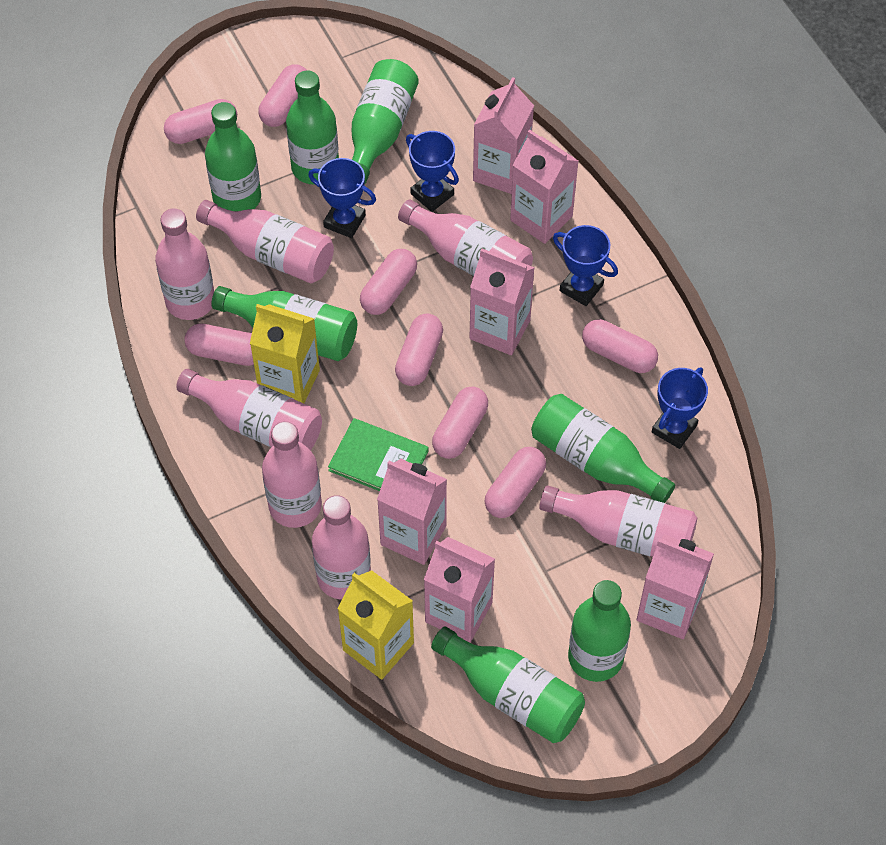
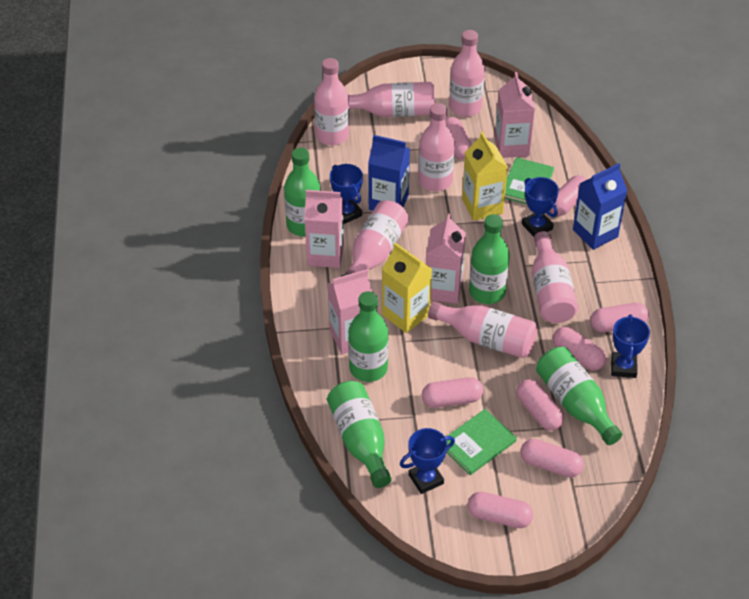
blue carton: none = 0 -> [368,135,410,211] [573,163,627,250] = 2
green book: [328,418,429,491] = 1 -> [446,409,517,475] [505,157,554,204] = 2
green bottle: [205,102,261,211] [211,286,357,361] [286,70,339,185] [352,59,419,183] [431,627,585,743] [531,394,675,503] [568,580,631,682] = 7 -> [284,148,320,237] [327,381,392,488] [348,291,389,382] [469,214,510,304] [536,347,622,445] = 5
pink carton: [377,459,447,565] [424,537,495,643] [470,248,535,355] [473,77,534,194] [510,130,578,244] [637,534,714,639] = 6 -> [304,190,344,268] [328,269,372,354] [426,213,466,304] [495,72,535,158] = 4

